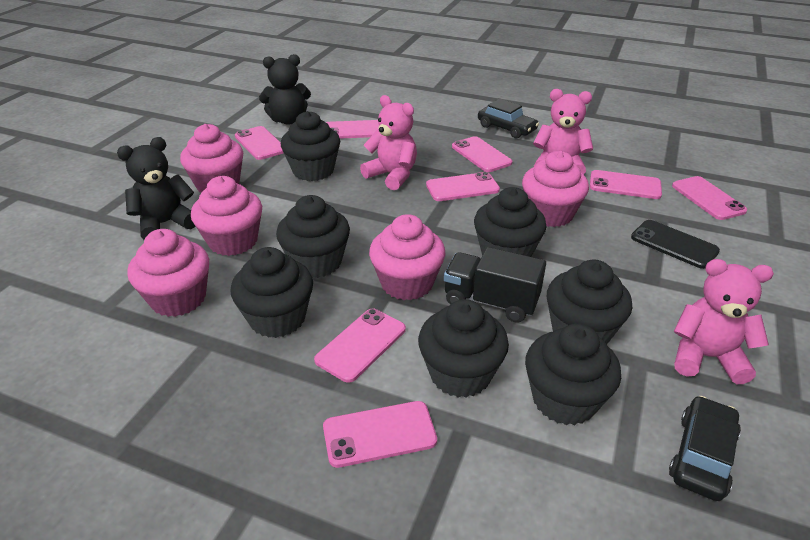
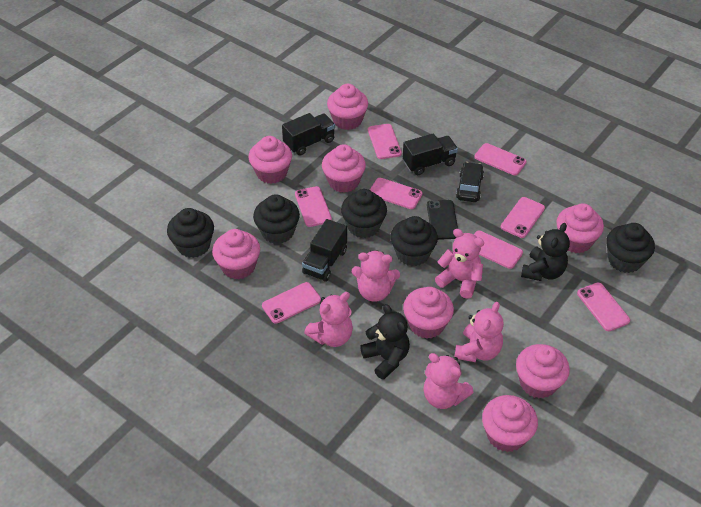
black car: [478,98,539,139] [669,396,741,501] = 2 -> [456,162,484,202] = 1
black cupcake: [230,247,313,338] [276,195,350,278] [281,111,340,181] [418,299,509,398] [474,187,546,257] [525,324,621,425] [547,260,632,344] = 7 -> [167,208,214,258] [253,194,300,244] [341,189,387,238] [391,216,438,266] [606,223,655,273] = 5
black truck: [444,247,546,323] = 1 -> [282,113,335,156] [302,219,347,282] [403,133,458,175] = 3
pink cupcake: [127,229,209,317] [180,124,243,193] [191,176,262,256] [369,214,445,300] [522,151,589,227] = 5 -> [212,229,260,279] [249,136,292,184] [322,144,366,193] [327,84,368,130] [403,287,454,339] [482,395,538,452] [516,344,570,398] [556,203,604,253] = 8
pink teddy bear: [360,95,417,190] [533,89,593,175] [674,259,774,384] = 3 -> [304,292,353,347] [352,250,400,302] [424,353,473,409] [435,229,484,299] [454,302,504,362] = 5

